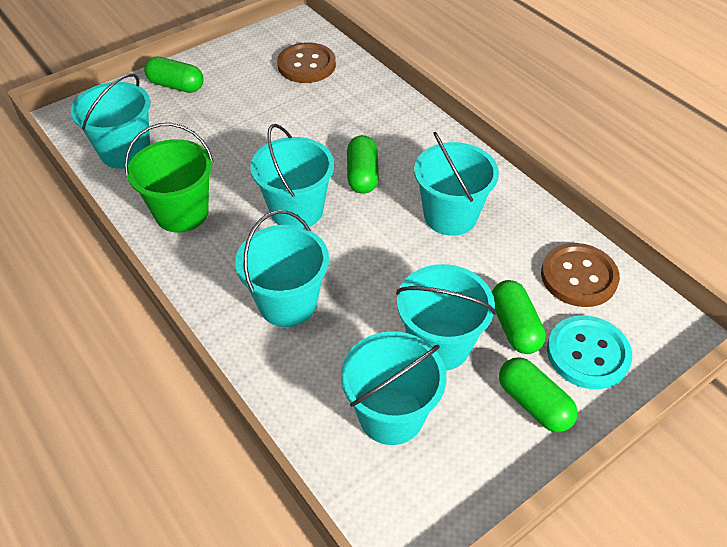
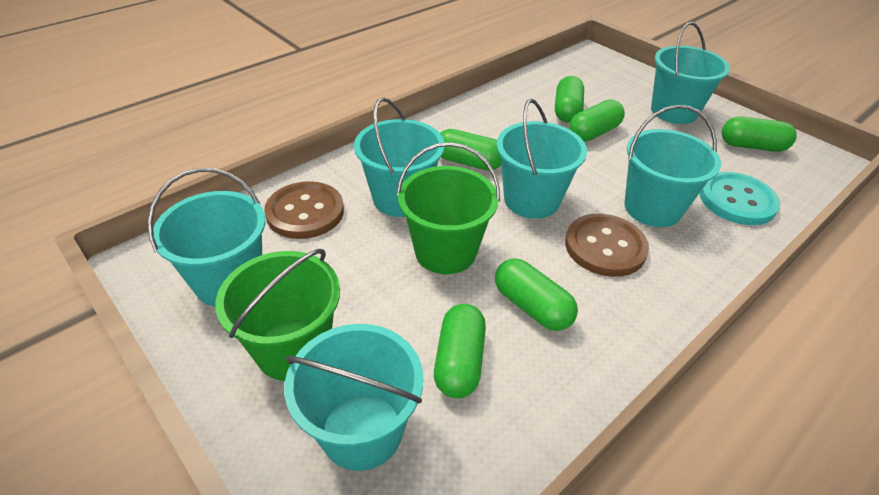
green bucket: [125,123,213,233] = 1 -> [215,249,340,381] [397,142,500,274] = 2
green capsule: [144,57,204,93] [347,135,379,194] [492,280,546,354] [499,357,578,432] = 4 -> [434,304,486,398] [440,129,501,170] [495,258,578,331] [555,76,584,122] [569,100,625,141] [722,116,796,152] = 6

